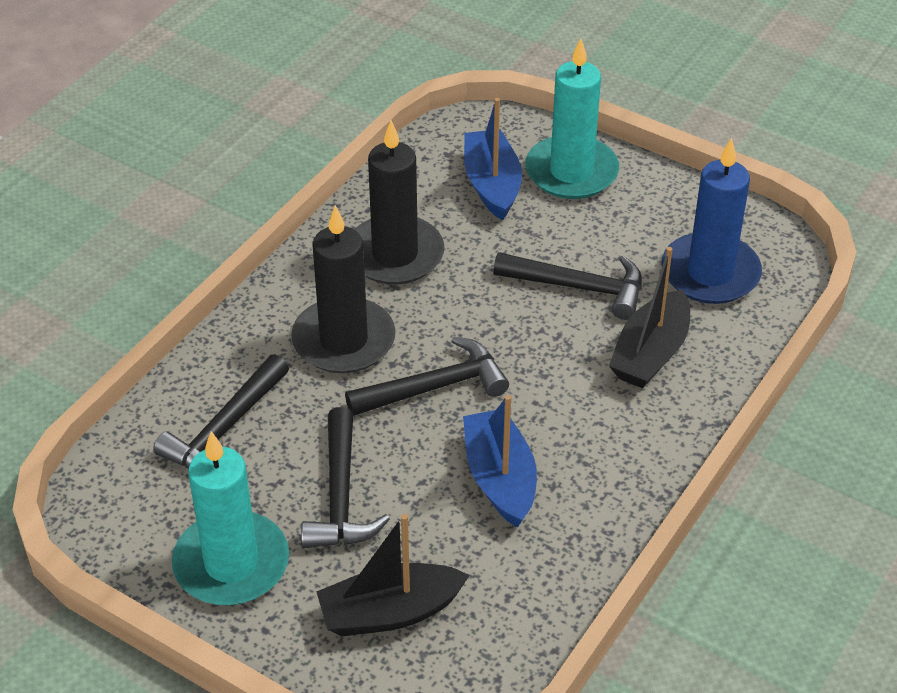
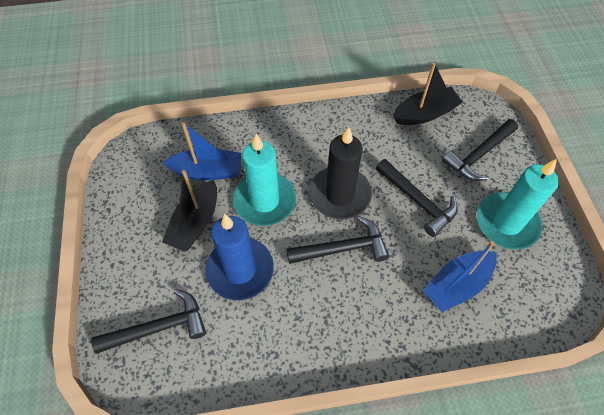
black candle: [291,205,396,373] [354,120,444,285] = 2 -> [309,127,372,219] = 1

